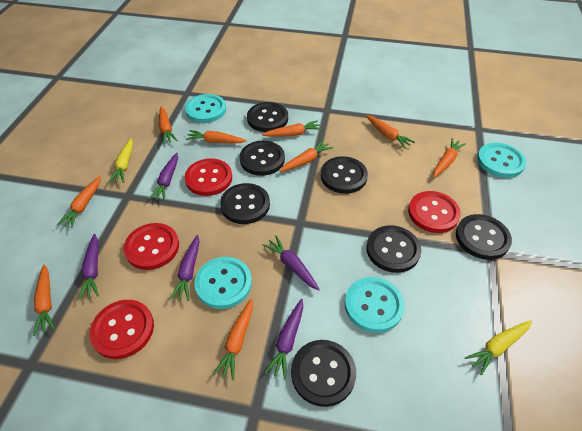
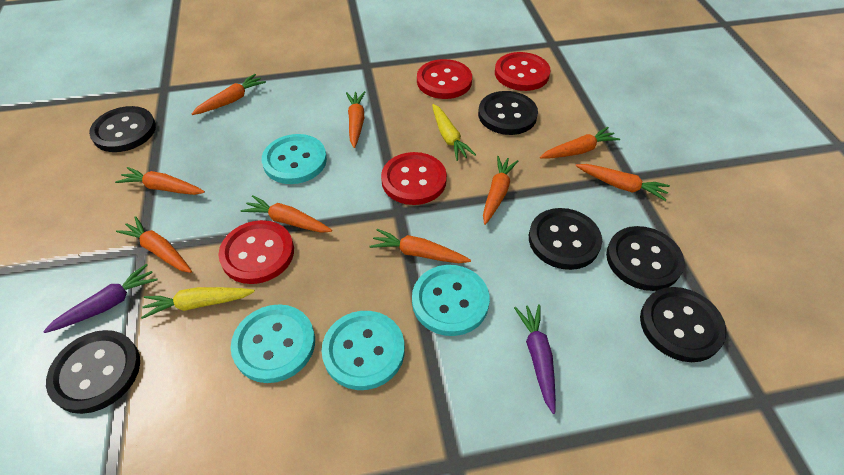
black button: [220,183,270,224] [239,141,285,176] [247,102,288,132] [291,340,356,407] [321,156,368,194] [366,225,421,273] [456,214,512,260] = 7 -> [46,330,140,414] [89,106,156,152] [478,91,538,135] [529,208,602,270] [606,226,685,291] [640,287,727,362] = 6
purple carrot: [79,234,99,300] [149,153,178,201] [170,235,199,301] [263,236,320,290] [265,299,303,379] = 5 -> [43,264,158,333] [514,304,556,414] = 2

